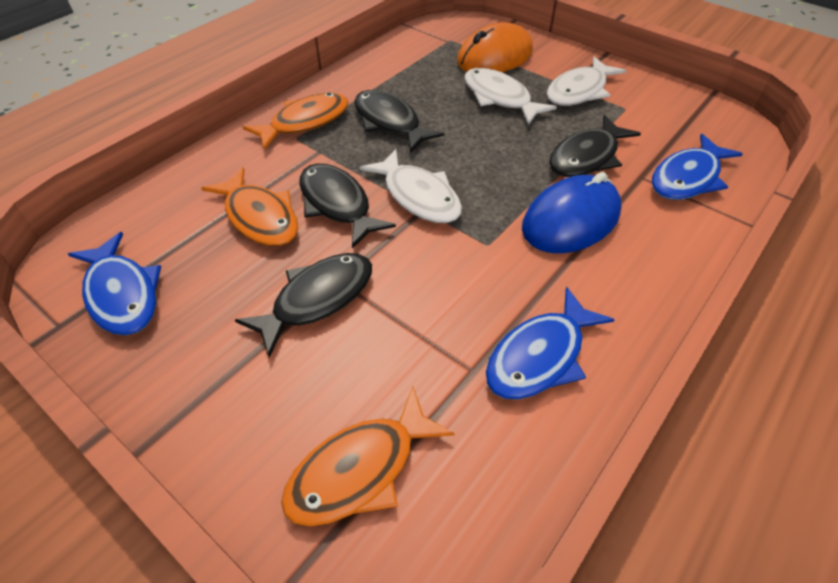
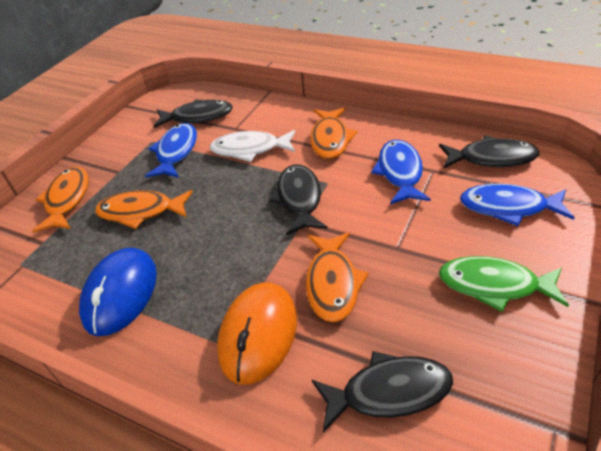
green fish: none = 0 -> [439,256,569,312] = 1
orange fish: [201,168,298,246] [243,93,349,150] [281,387,455,527] = 3 -> [32,167,89,233] [95,190,193,229] [306,232,368,322] [310,107,357,159] = 4
white fish: [360,149,462,223] [464,68,557,125] [547,57,626,106] = 3 -> [209,130,295,162] = 1

